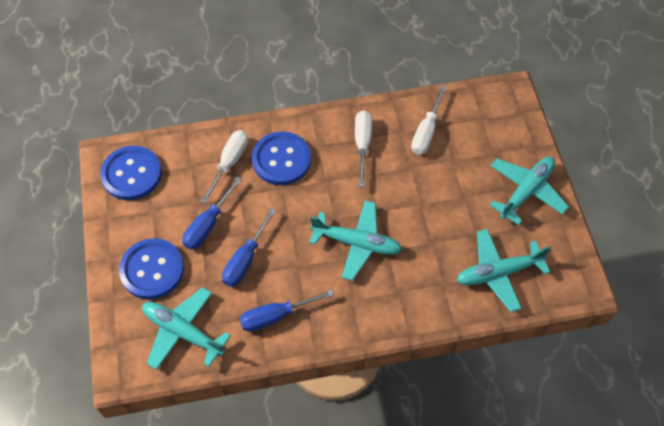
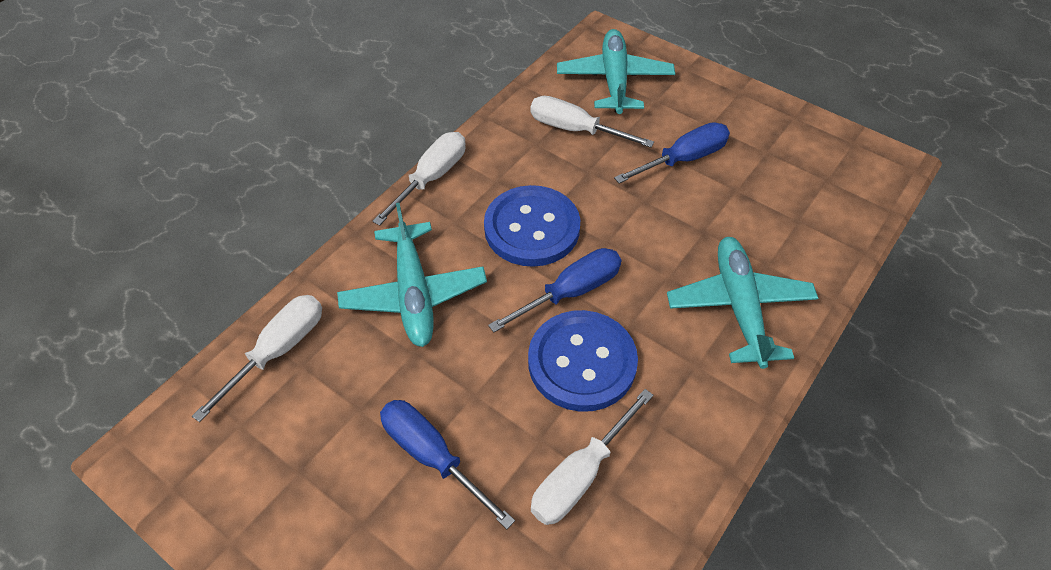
blue button: [100,146,162,200] [119,238,184,299] [252,131,311,185] = 3 -> [484,185,580,267] [528,310,638,412] = 2
turquoise plane: [142,287,231,370] [309,200,402,281] [457,229,551,312] [490,157,569,225] = 4 -> [337,203,487,347] [557,29,675,114] [667,237,818,369] = 3
white screwdriver: [200,130,248,204] [355,110,372,187] [411,85,446,155] = 3 -> [192,295,322,422] [372,132,465,226] [530,96,654,148] [531,389,654,525] = 4

